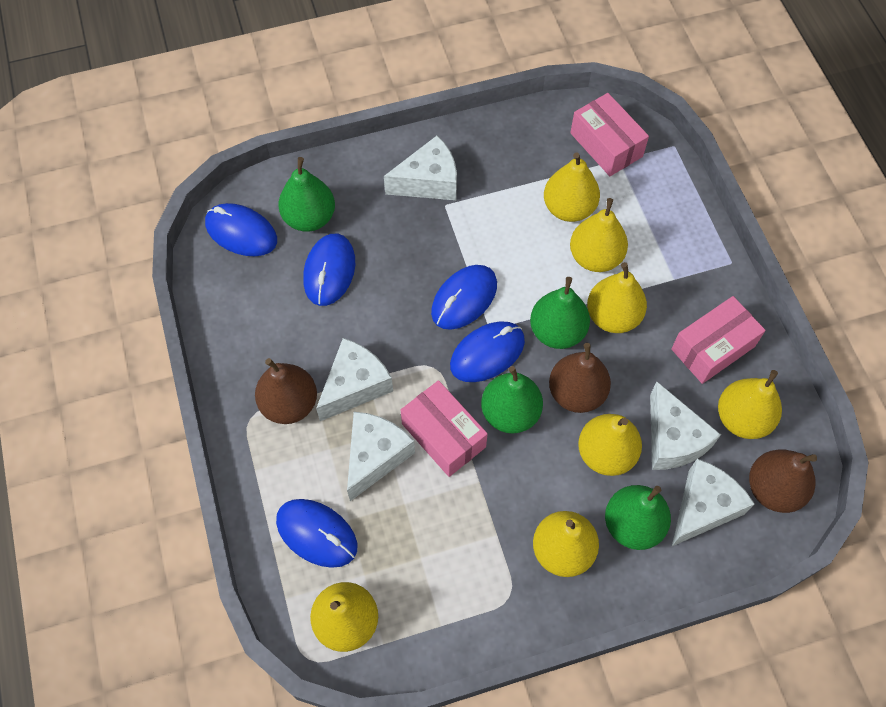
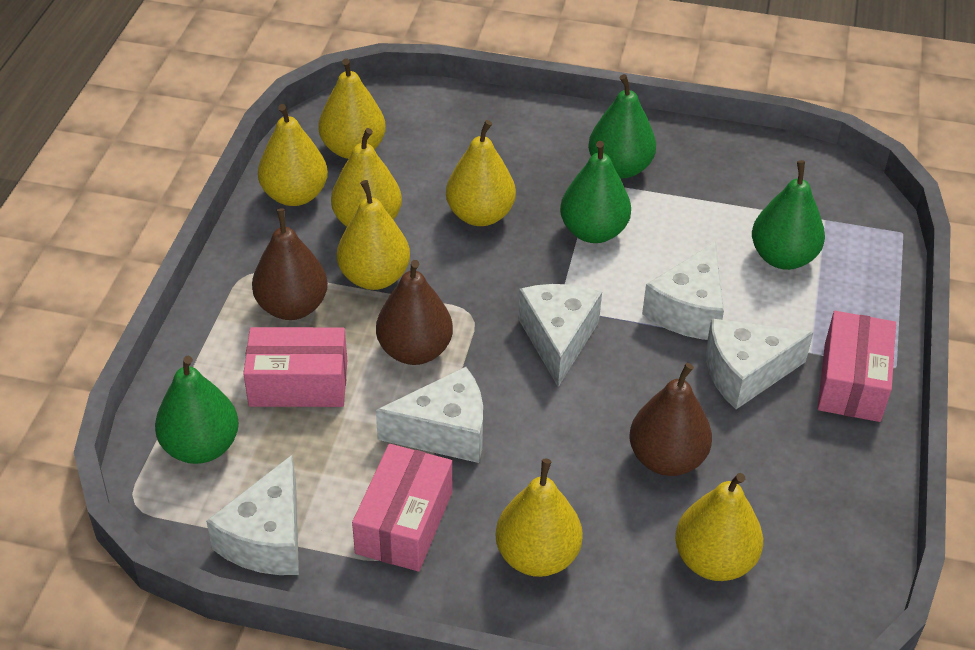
blue mouse: [205,203,277,256] [276,499,357,568] [303,234,355,306] [431,265,497,330] [450,321,525,382] = 5 -> none = 0

